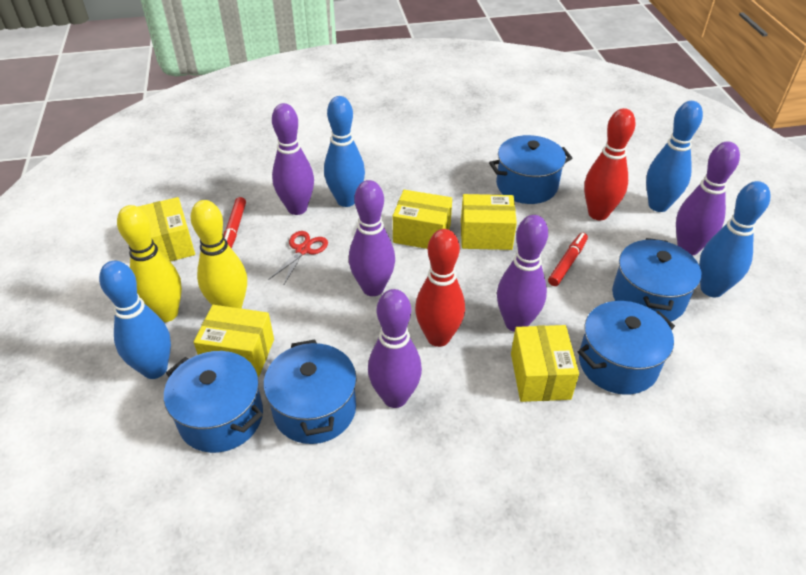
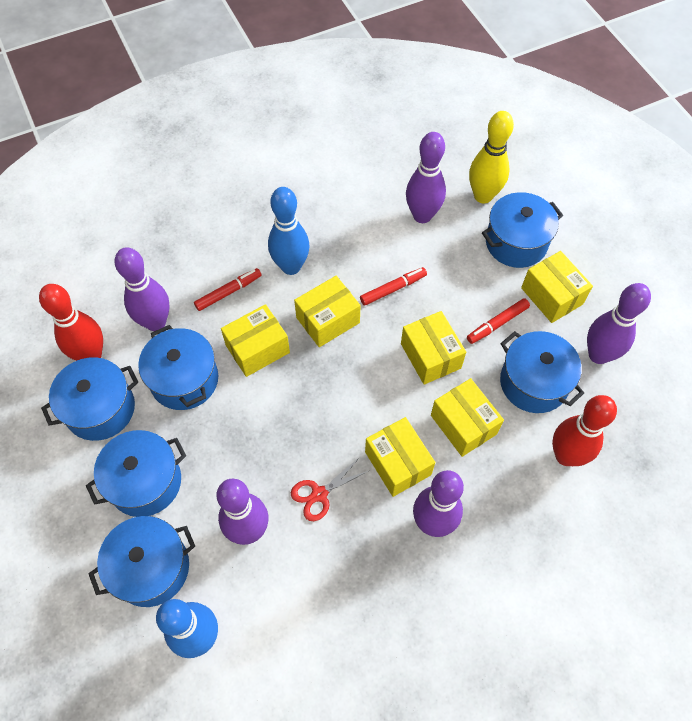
blue bowling pin: [99,261,171,379] [324,96,365,207] [646,101,703,212] [699,181,770,297] = 4 -> [156,599,218,658] [268,187,310,275] = 2
blue pot: [164,351,263,453] [264,340,357,444] [489,135,572,204] [578,301,675,395] [612,238,701,321] = 5 -> [41,357,138,441] [86,430,186,517] [88,516,195,607] [138,325,218,410] [482,192,563,268] [500,331,584,413] = 6
red marker: [224,197,246,248] [548,233,588,286] = 2 -> [194,268,262,311] [360,267,427,306] [467,298,530,344] = 3
yellow bowling pin: [117,205,182,322] [191,200,247,309] = 2 -> [469,111,514,204] = 1
yellow box: [138,197,195,262] [194,305,274,377] [393,190,452,249] [461,194,517,250] [511,325,579,402] = 5 -> [221,304,290,377] [294,276,360,347] [365,417,435,497] [401,311,466,385] [431,378,504,457] [521,251,593,323] = 6

